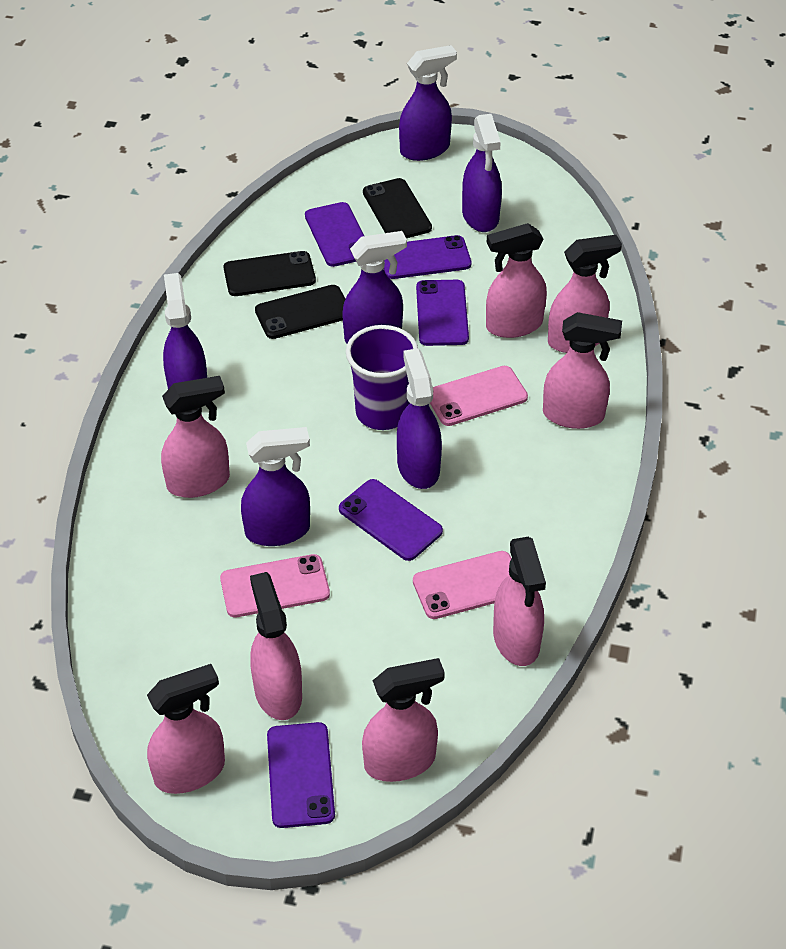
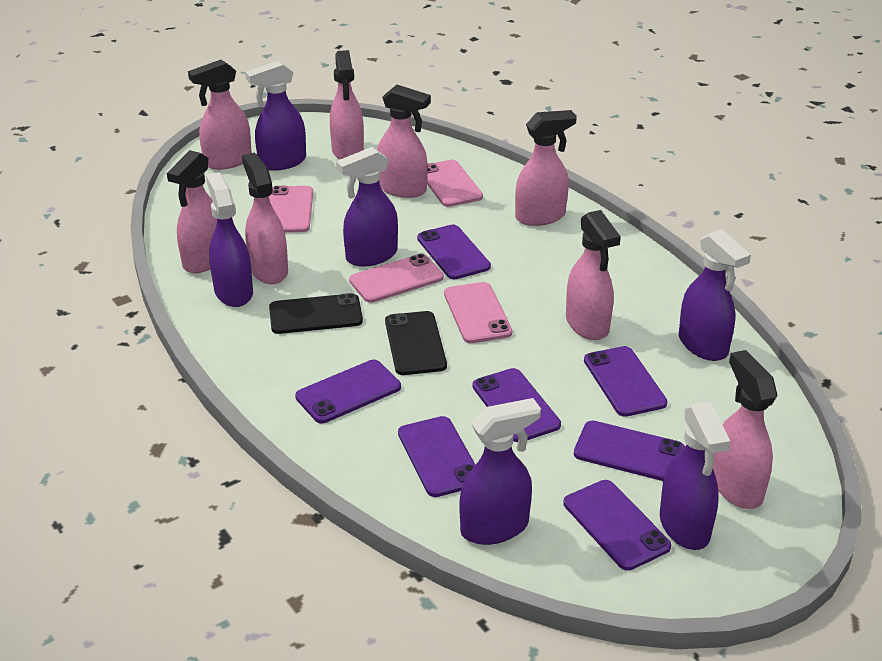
black phone: [224,251,316,296] [255,285,345,339] [363,178,432,238] = 3 -> [269,293,363,334] [385,311,447,375] = 2
pink phone: [220,554,330,617] [413,551,511,619] [430,366,528,426] = 3 -> [269,186,313,233] [349,254,444,303] [427,160,483,207] [444,282,512,343] = 4
purple cup: [346,325,418,430] = 1 -> none = 0
purple phone: [267,722,335,828] [305,202,364,267] [339,479,443,561] [384,235,471,279] [416,280,469,346] = 5 -> [295,360,401,423] [398,416,475,497] [417,224,491,279] [473,368,561,442] [563,480,671,571] [574,420,685,481] [584,346,667,417] = 7

